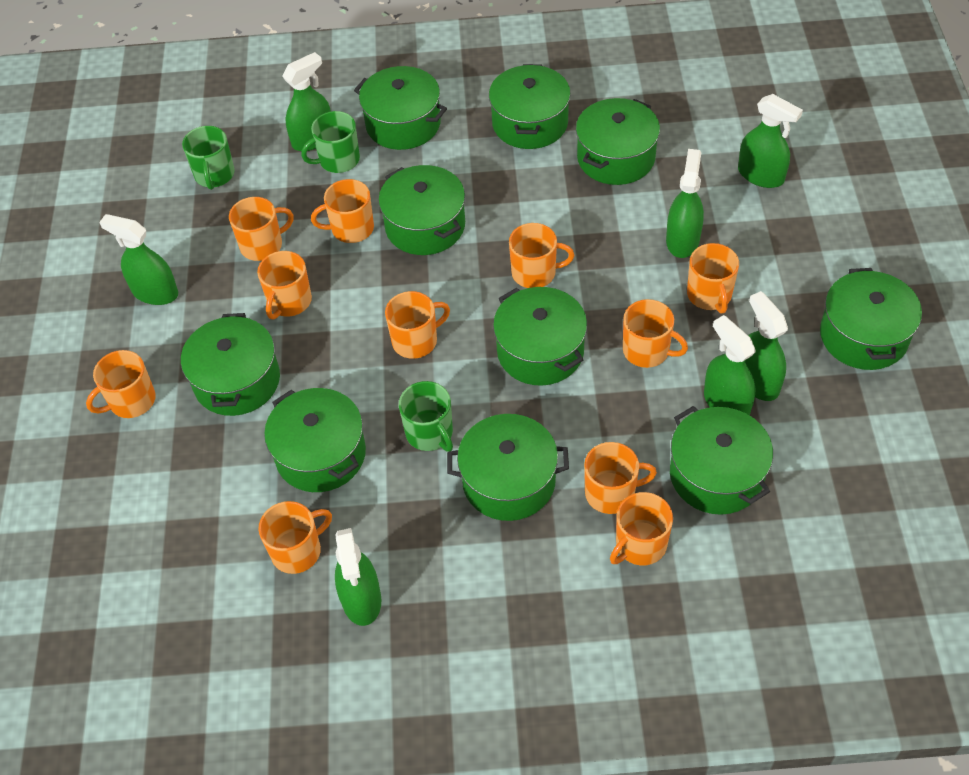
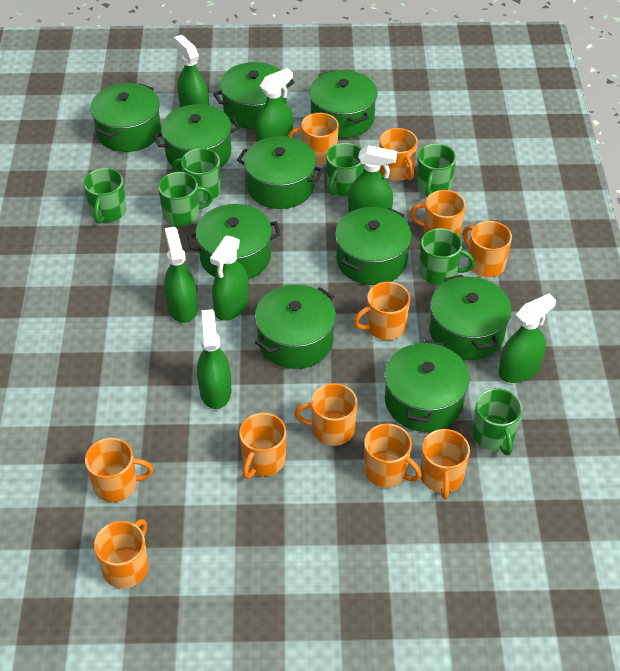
green mug: [182,126,235,190] [301,111,360,173] [399,381,453,452] = 3 -> [84,168,127,224] [158,172,213,226] [172,148,221,202] [326,143,364,196] [416,144,457,197] [419,228,475,285] [472,388,522,455] = 7

